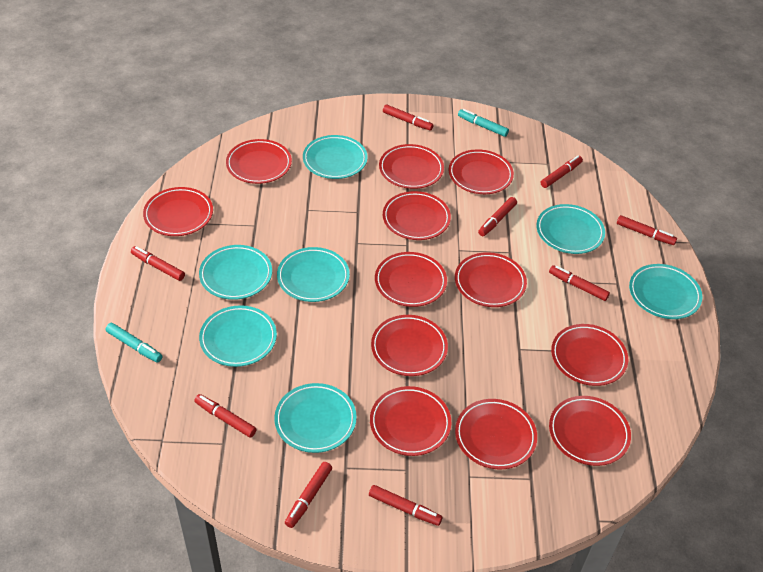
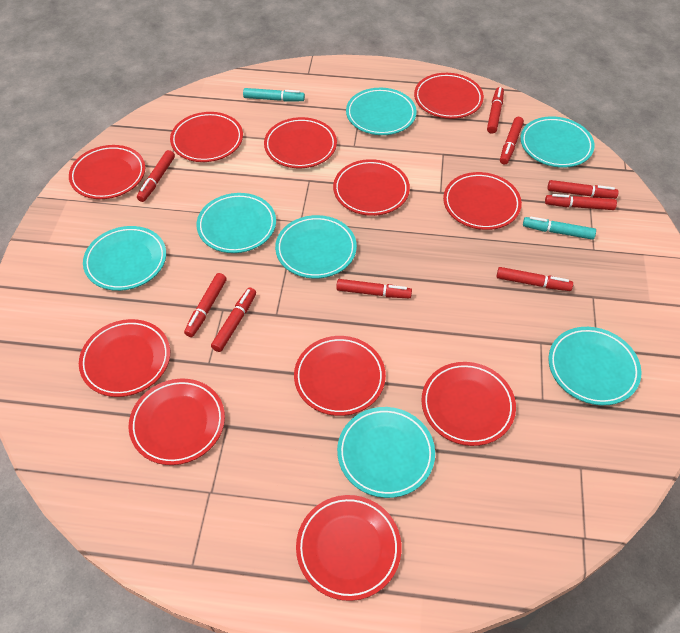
red plate: [143,187,213,236] [226,139,292,184] [370,386,451,456] [371,315,448,376] [375,252,447,307] [379,144,444,189] [383,191,451,240] [449,149,514,194] [455,252,527,307] [455,399,537,469] [549,396,631,466] [551,324,628,386] = 12 -> [69,145,145,199] [79,319,170,397] [129,379,225,465] [170,112,243,162] [264,117,337,168] [294,336,386,416] [296,495,402,601] [333,159,410,216] [414,73,484,119] [421,362,516,446] [443,172,522,230] = 11

